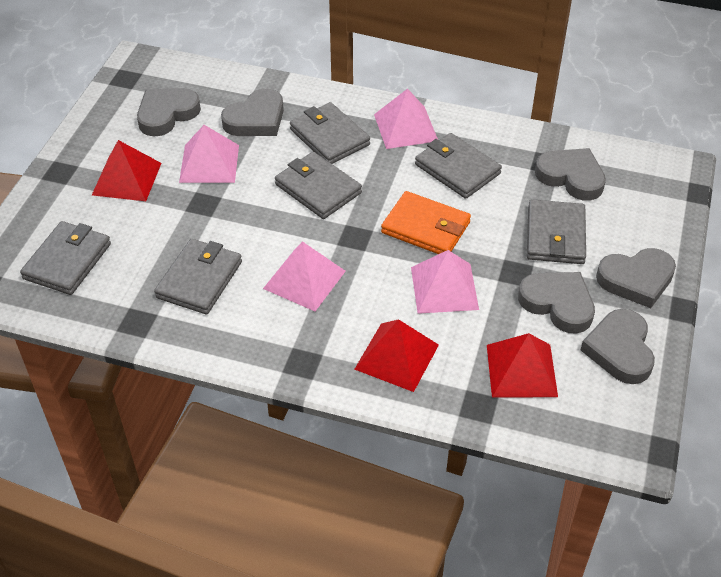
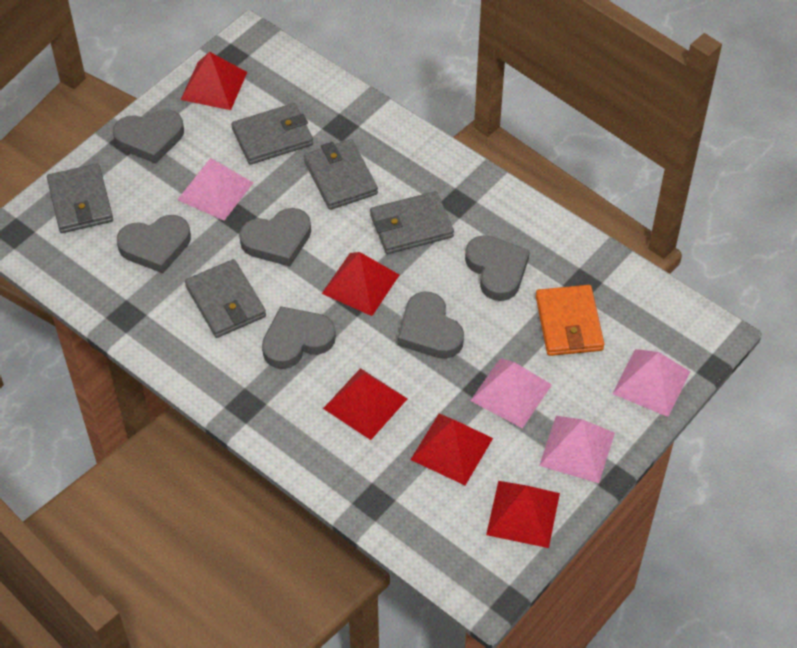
grey wallet: [20,221,111,295] [154,239,242,315] [275,152,362,219] [290,102,370,164] [415,133,502,199] [527,199,586,264] = 6 -> [47,163,113,233] [185,259,266,338] [232,103,313,165] [304,139,378,210] [370,191,454,254] = 5
red pyramid: [92,140,161,201] [355,319,439,392] [487,333,558,398] = 3 -> [181,52,247,110] [322,252,399,316] [323,368,407,440] [410,414,493,485] [486,481,560,548] = 5

